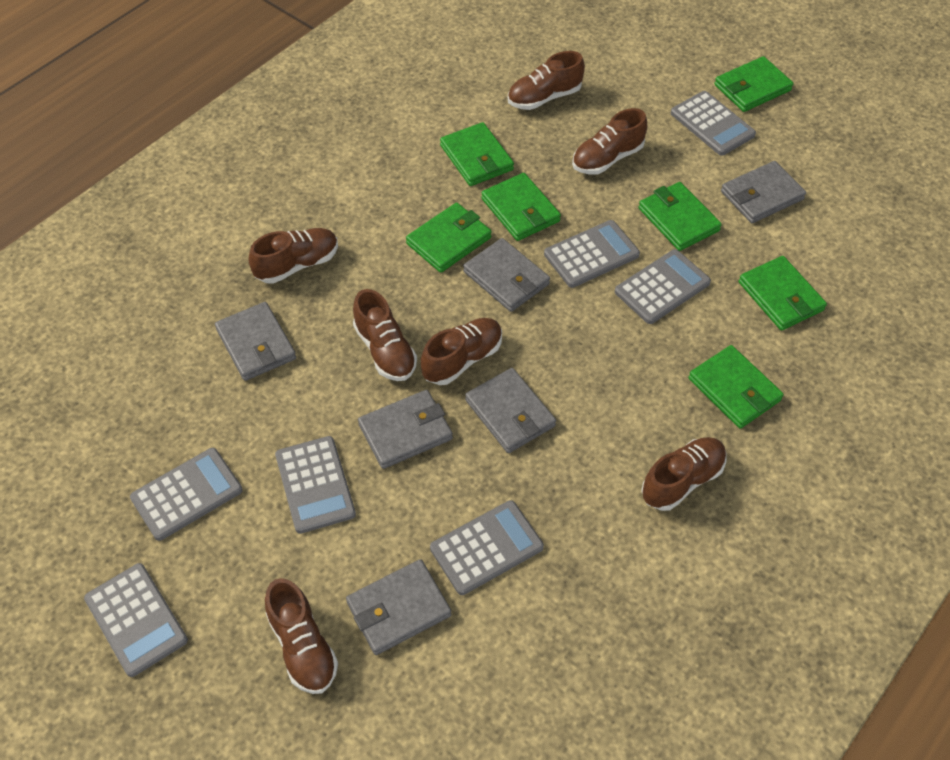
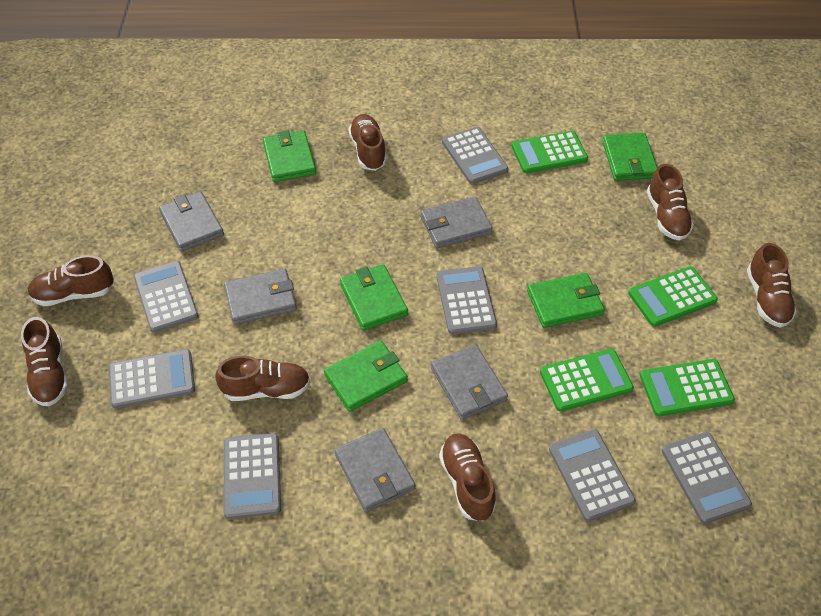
green calculator: none = 0 -> [512,131,588,174] [540,349,634,412] [628,266,718,327] [640,359,735,417] = 4
green wallet: [406,203,492,273] [440,122,514,186] [481,173,561,241] [639,182,722,251] [689,345,784,429] [714,56,794,112] [739,256,827,331] = 7 -> [263,130,316,182] [324,341,408,412] [340,264,408,331] [527,273,605,328] [602,133,657,181] = 5
grey wallet: [215,302,296,381] [346,559,451,655] [358,390,453,469] [463,238,550,312] [465,368,556,453] [721,161,806,223] = 6 -> [159,191,224,252] [224,268,297,325] [335,428,415,512] [421,196,493,248] [431,345,508,420] = 5

